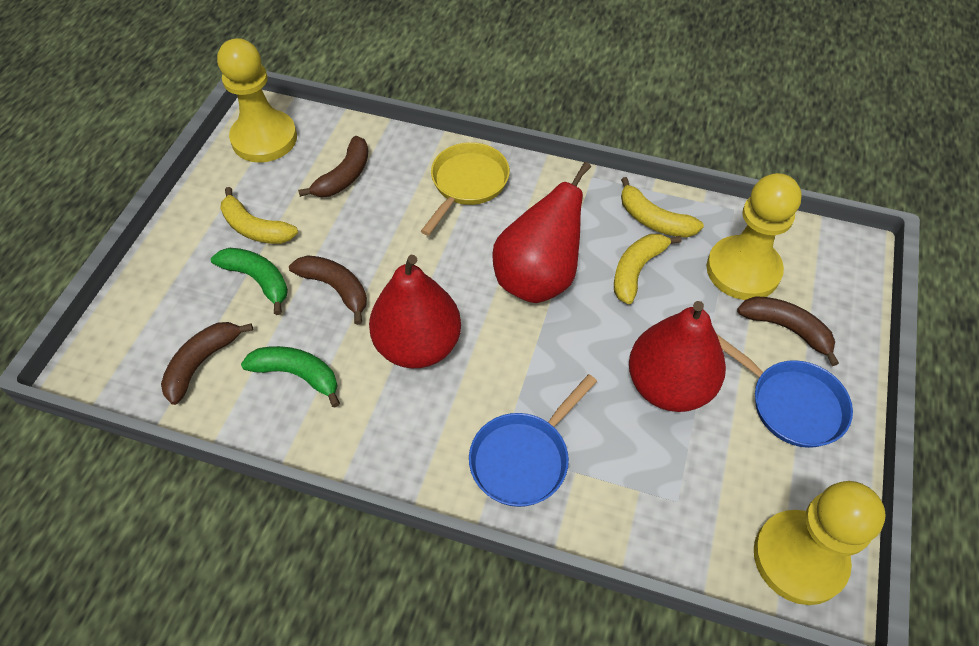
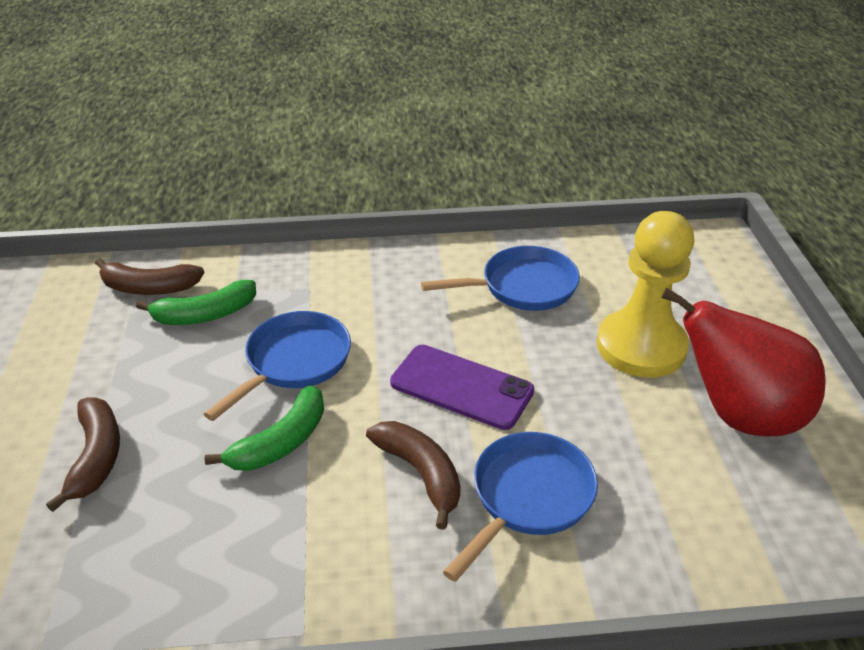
blue pan: [469,374,597,507] [717,334,853,448] = 2 -> [204,311,351,421] [421,246,580,311] [443,432,598,582] = 3
brown banana: [161,322,253,405] [289,255,367,325] [298,136,368,197] [737,296,839,366] = 4 -> [46,397,120,512] [95,258,204,295] [366,421,460,530] = 3
purple phone: none = 0 -> [390,345,534,430] = 1
red pear: [369,255,461,368] [492,162,591,303] [629,301,726,412] = 3 -> [661,287,826,436] = 1
yellow banana: [220,187,298,244] [614,234,682,304] [621,177,704,238] = 3 -> none = 0
yellow pan: [421,142,510,236] = 1 -> none = 0
yellow pawn: [217,38,297,163] [707,173,802,300] [754,481,886,605] = 3 -> [597,211,694,378] = 1

